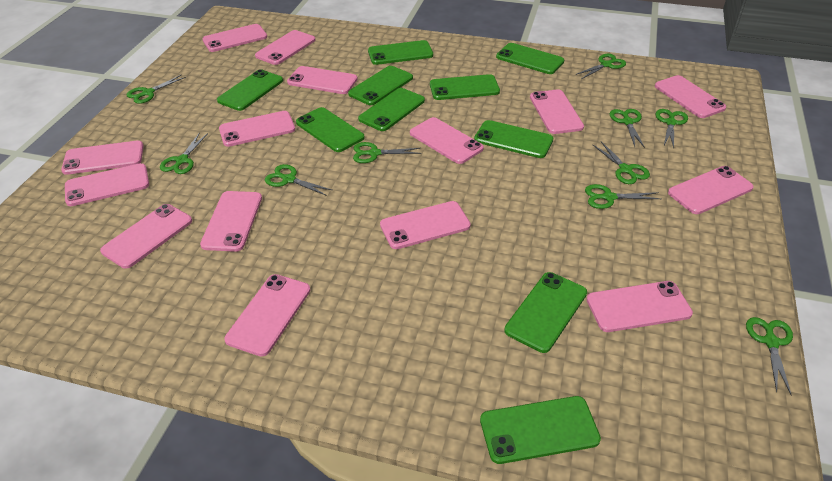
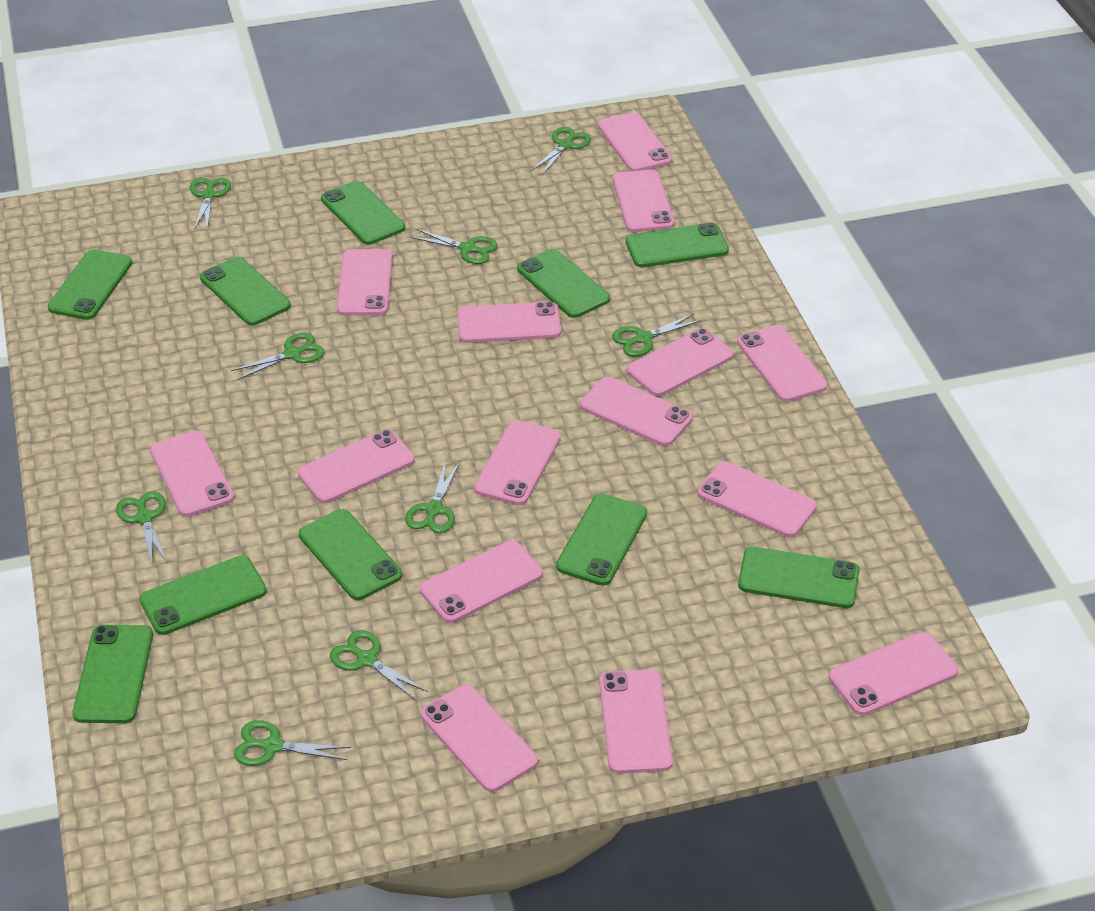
green scissors: [126,75,186,104] [160,132,208,174] [265,164,332,196] [353,142,421,163] [575,54,626,79] [585,184,660,209] [592,142,650,184] [610,109,645,148] [656,109,688,148] [746,317,793,394] = 10 -> [116,491,167,563] [190,178,231,230] [231,333,324,380] [234,720,351,766] [330,630,428,701] [405,460,460,533] [410,229,498,264] [532,127,591,175] [612,314,701,357] = 9

